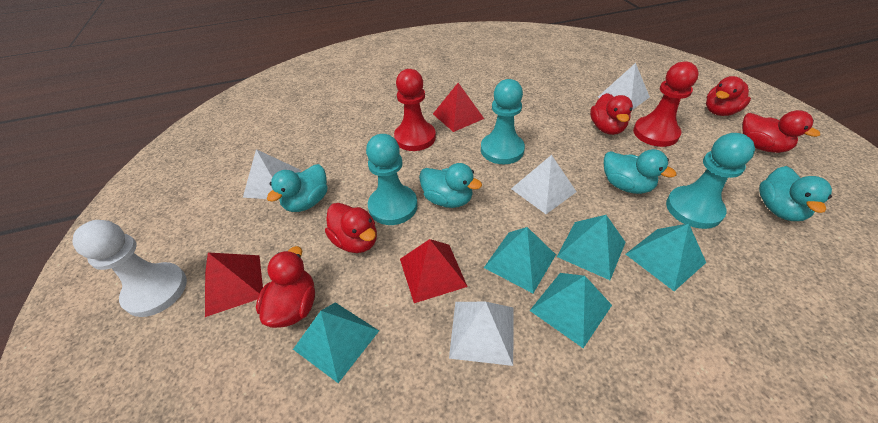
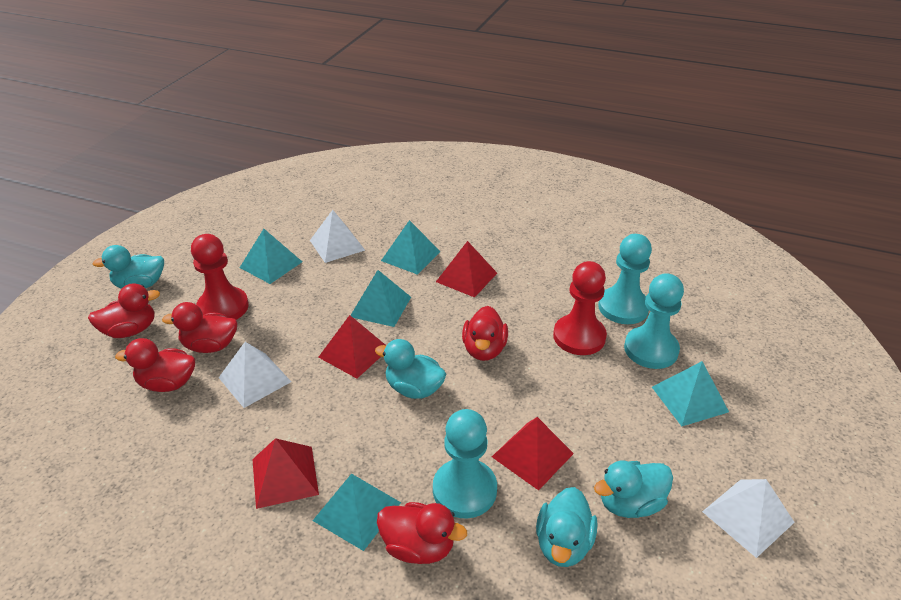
red pyramid: [205,252,263,317] [400,239,468,303] [433,83,484,132] = 3 -> [253,438,319,509] [318,315,387,378] [436,241,497,298] [492,417,574,490] = 4
white pawn: [72,220,187,317] = 1 -> none = 0
white pyramid: [243,149,301,200] [449,302,514,366] [511,155,577,214] [598,63,650,110] = 4 -> [219,342,291,408] [310,210,365,263] [702,479,795,558] = 3

